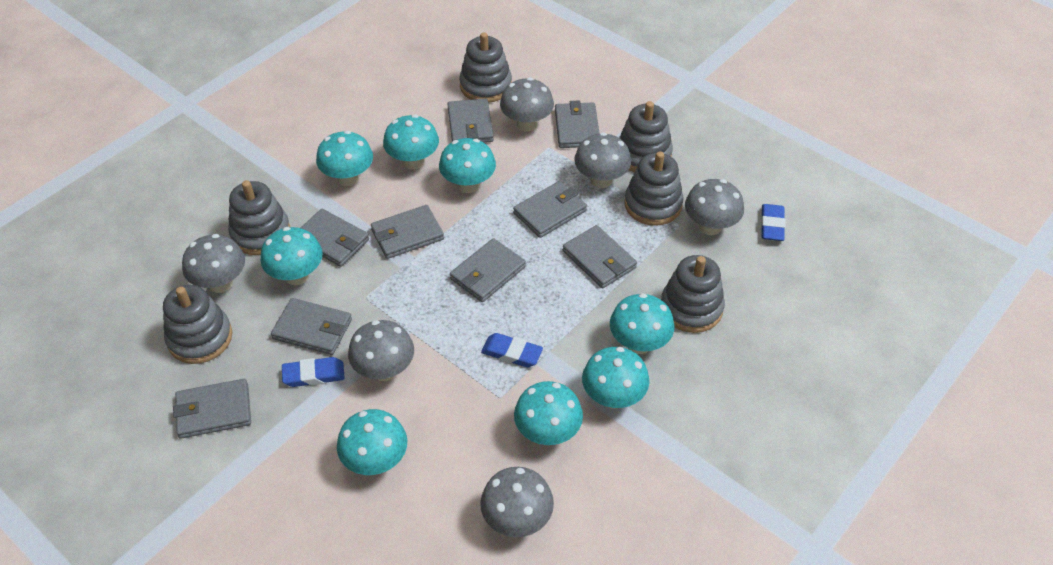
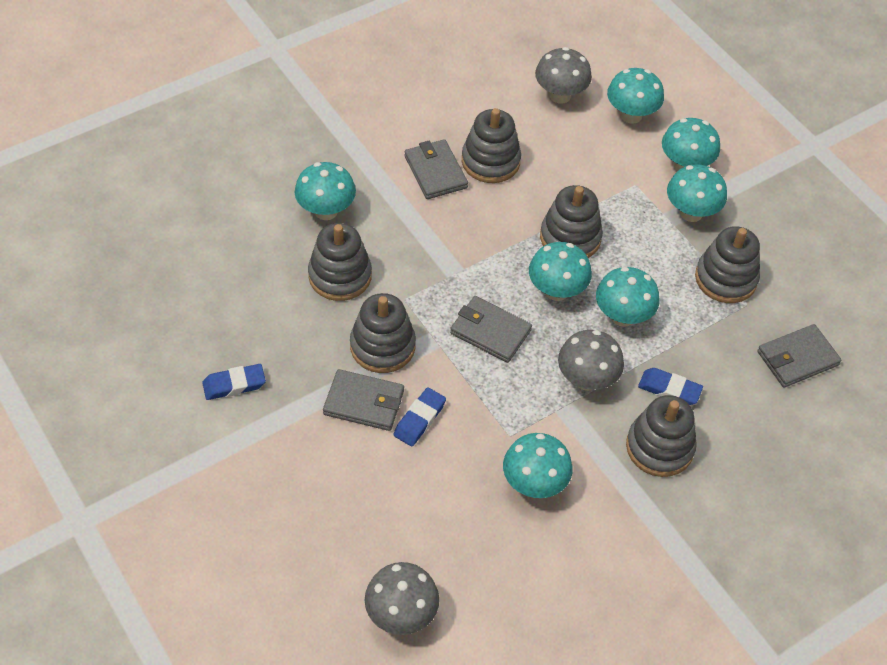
grey mushroom: [182,234,245,293] [348,320,414,381] [480,467,554,537] [500,77,554,131] [574,132,631,188] [685,179,744,235] = 6 -> [365,562,439,635] [535,47,592,104] [558,330,624,391] = 3
grey wallet: [173,379,251,439] [271,298,352,355] [301,209,369,267] [371,205,444,259] [448,98,494,143] [450,238,526,302] [513,181,587,238] [555,101,600,148] [563,225,637,288] = 9 -> [323,369,404,431] [404,139,468,199] [450,296,532,363] [757,324,841,388] = 4
turquoise mushroom: [260,227,323,285] [316,131,373,186] [337,409,407,475] [383,115,439,170] [439,138,496,193] [514,381,583,445] [582,347,649,409] [610,293,674,354] = 8 -> [295,162,356,220] [503,433,573,498] [529,242,592,301] [596,267,660,327] [607,68,664,124] [662,118,720,171] [667,164,727,222] = 7

